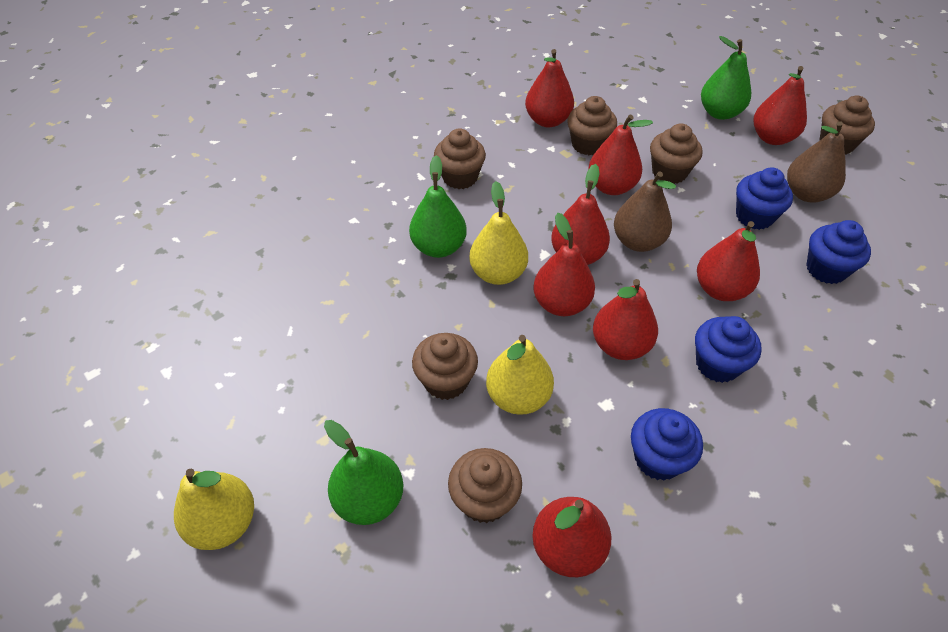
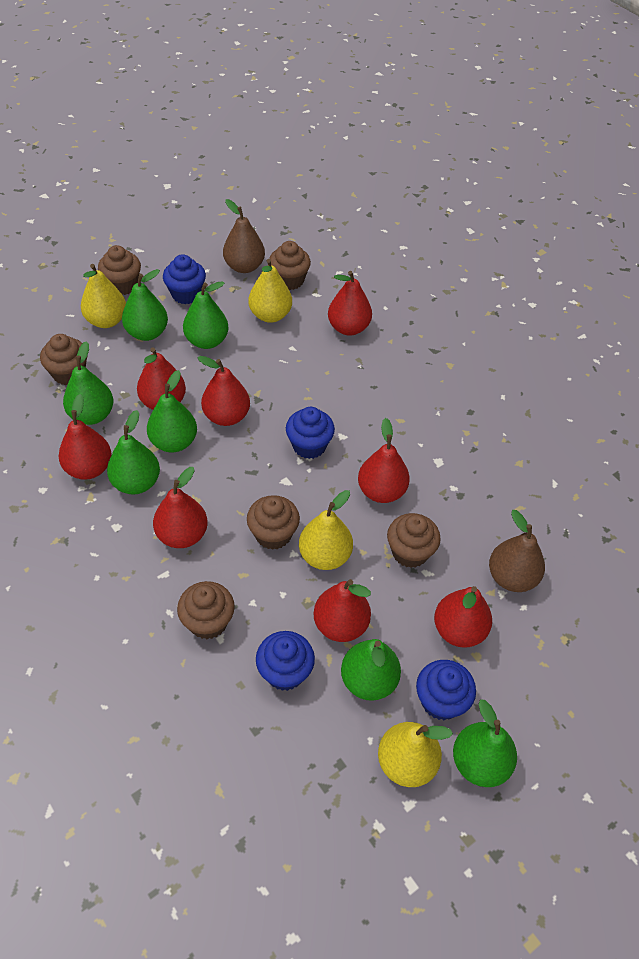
green pear: [324,420,403,525] [409,155,467,258] [701,36,751,120] = 3 -> [63,341,113,425] [107,410,160,494] [122,269,168,341] [147,370,197,452] [183,281,229,349] [341,639,401,701] [453,699,517,787] = 7
yellow pear: [174,469,254,550] [469,181,528,285] [486,335,554,415] = 3 -> [81,264,126,328] [248,259,292,323] [299,490,353,570] [378,722,453,787] = 4

